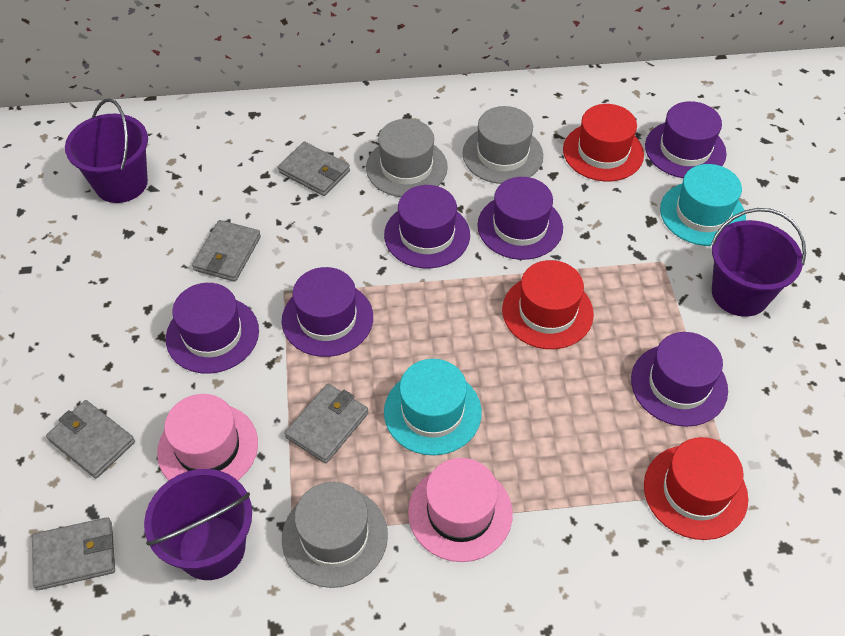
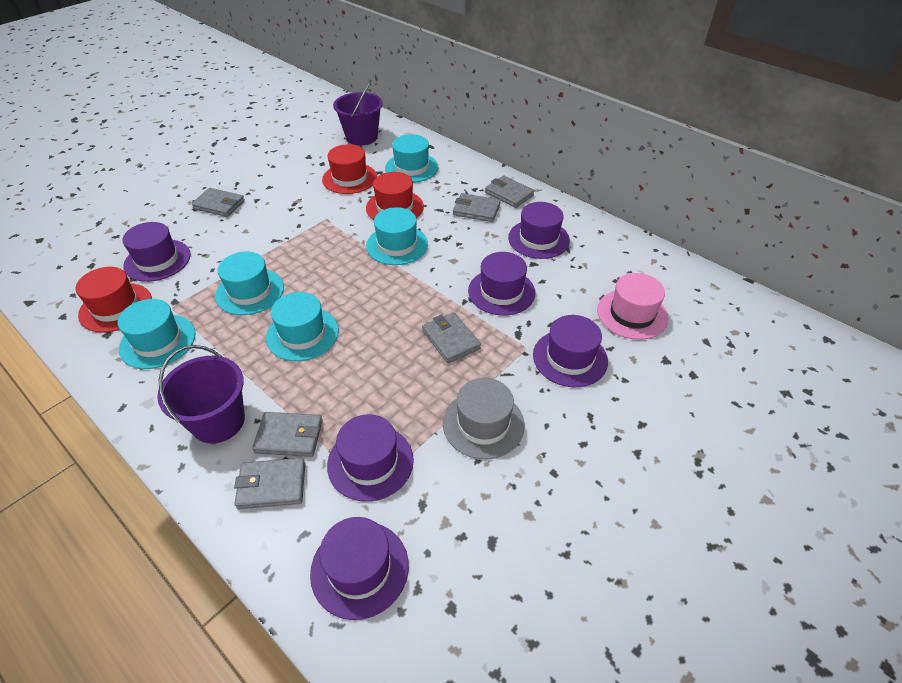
grey hat: [282,482,388,588] [366,119,448,197] [462,106,543,184] = 3 -> [443,378,525,459] = 1
grey wallet: [32,517,115,590] [46,400,135,479] [192,220,261,282] [278,141,350,196] [285,384,368,463] = 5 -> [191,188,245,217] [234,458,305,509] [252,412,323,457] [422,312,481,363] [453,193,501,222] [485,175,534,208] = 6
pink hat: [157,394,258,481] [408,458,513,562] = 2 -> [597,273,668,340] = 1
purple bucket: [65,98,148,203] [144,469,252,580] [710,208,806,317] = 3 -> [157,345,245,444] [333,80,383,145] = 2
turquoise hat: [384,359,482,455] [660,164,746,246] = 2 -> [118,299,196,369] [215,251,284,315] [266,292,339,361] [366,207,428,265] [385,134,438,183] = 5

